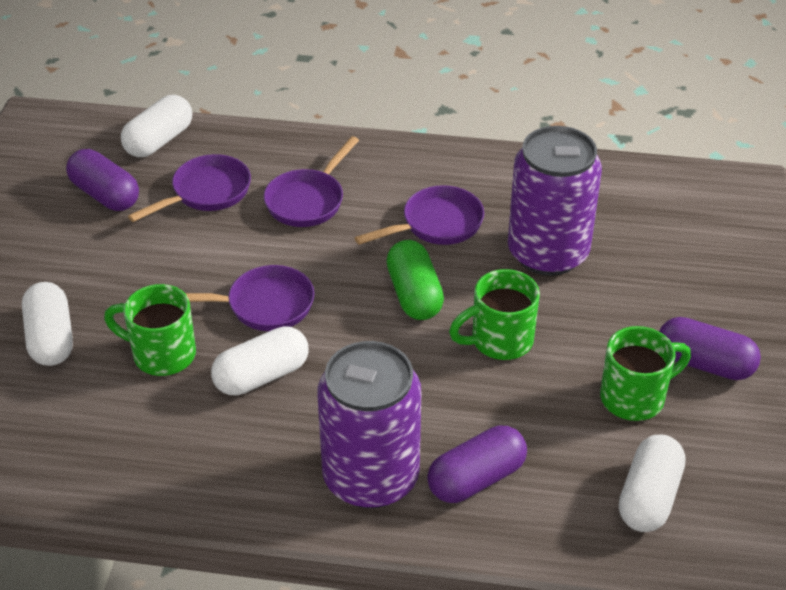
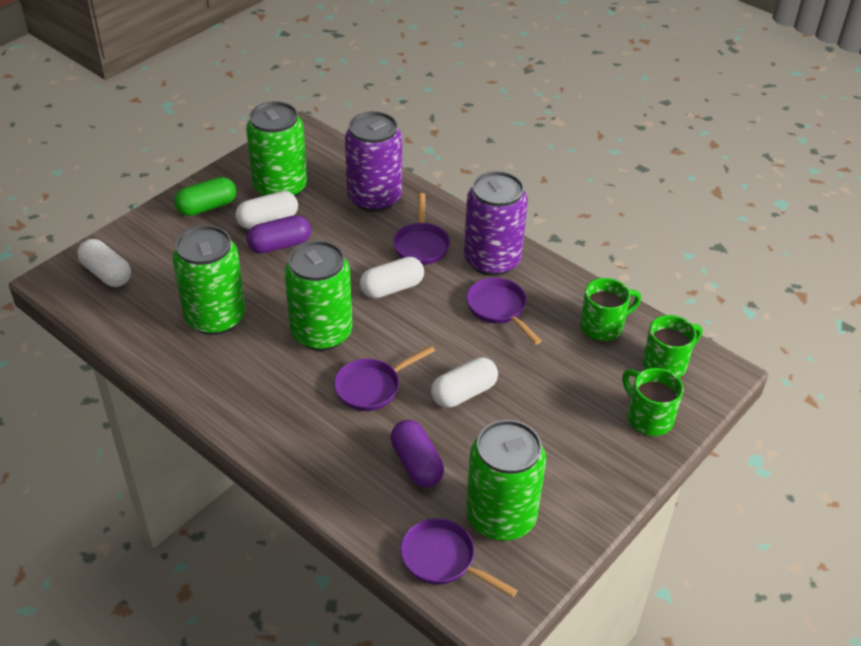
green can: none = 0 -> [172,225,246,335] [246,101,307,197] [284,240,352,351] [466,420,546,541] = 4
purple capsule: [66,149,139,211] [427,426,527,503] [659,317,761,380] = 3 -> [247,215,311,253] [391,420,444,487] = 2

